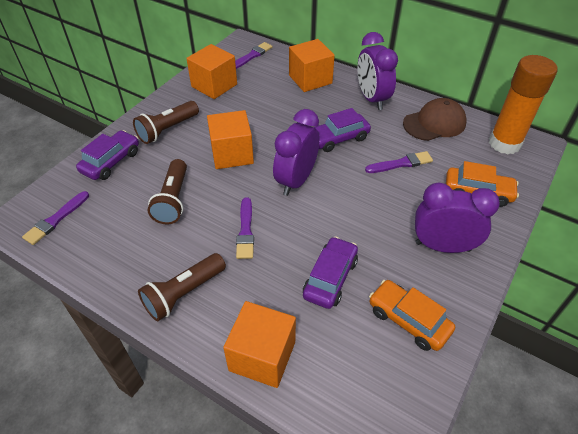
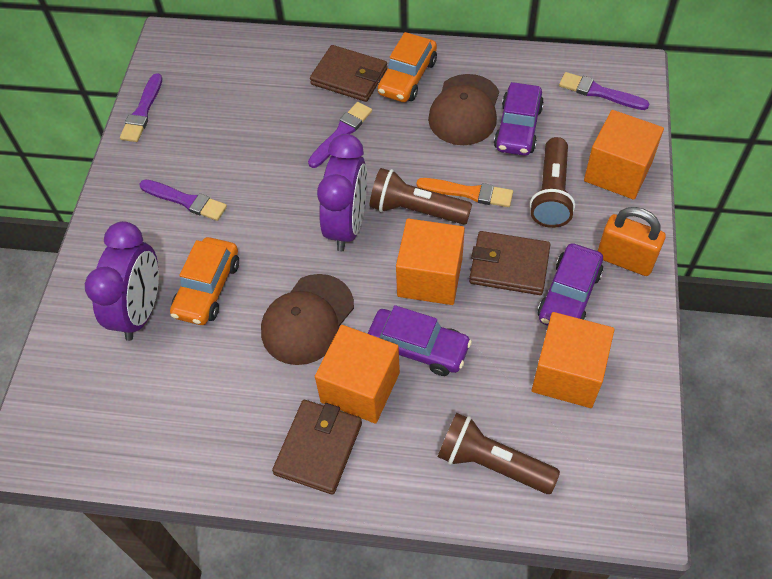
brown cap: [403,98,466,141] = 1 -> [261,274,354,365] [428,74,499,145] = 2
brown wallet: none = 0 -> [272,400,362,495] [310,45,387,102] [469,231,551,295] = 3
orange brush: none = 0 -> [417,178,513,207] = 1
orange glue stick: [489,55,557,155] = 1 -> none = 0
orange padlock: none = 0 -> [598,207,666,276] = 1
purple clock: [273,109,320,196] [357,32,398,110] [415,183,500,253] = 3 -> [85,221,159,341] [317,134,367,251] = 2

